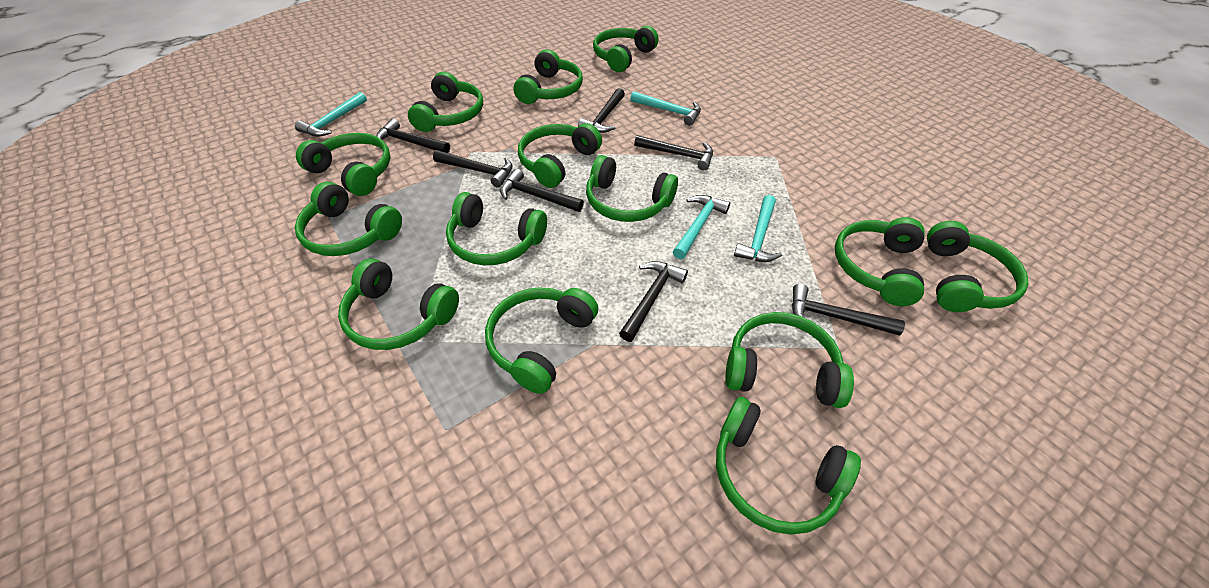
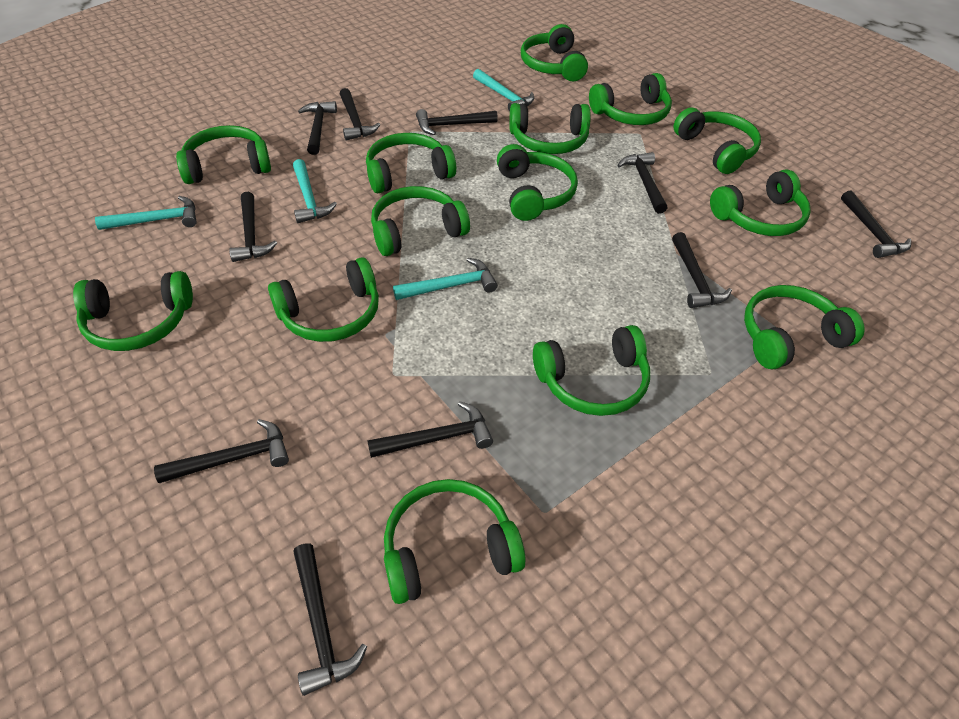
black hammer: [376,119,450,153] [433,150,513,188] [500,169,584,212] [578,88,625,133] [619,261,688,342] [634,135,713,170] [792,284,905,336] = 7 -> [154,419,289,483] [229,192,277,262] [293,543,367,696] [298,101,337,155] [340,88,380,140] [367,401,493,458] [416,109,498,135] [617,152,667,214] [672,232,732,308] [841,191,911,258] = 10

